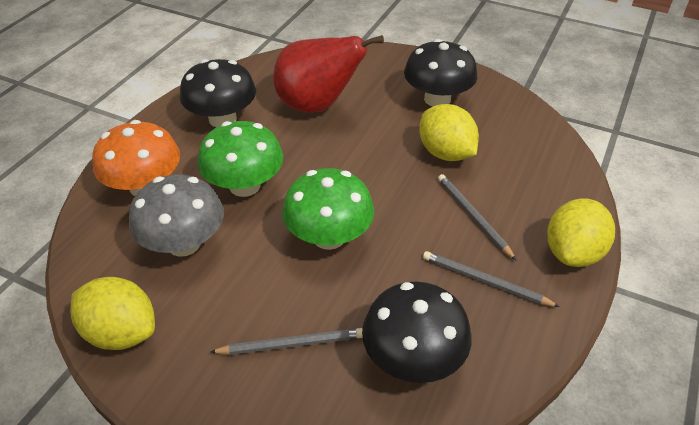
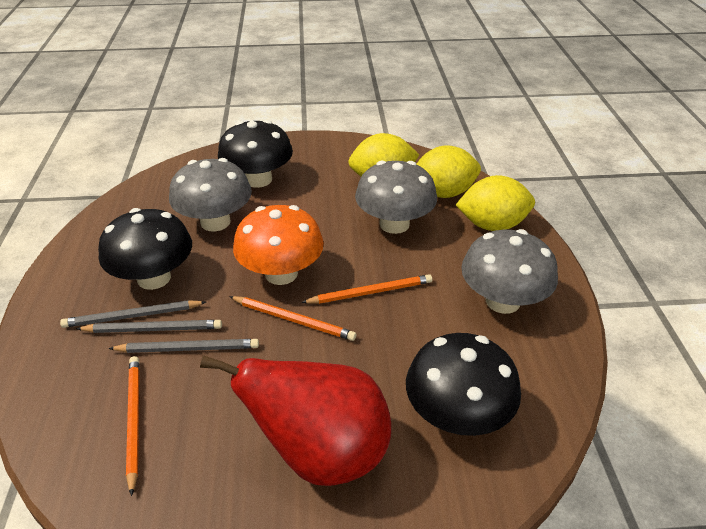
green mushroom: [198,121,283,197] [282,168,374,250] = 2 -> none = 0
grey mushroom: [129,174,224,257] = 1 -> [169,158,252,232] [355,161,437,234] [461,229,558,314] = 3
orange pencil: none = 0 -> [126,356,140,496] [229,296,356,341] [301,274,432,304] = 3

